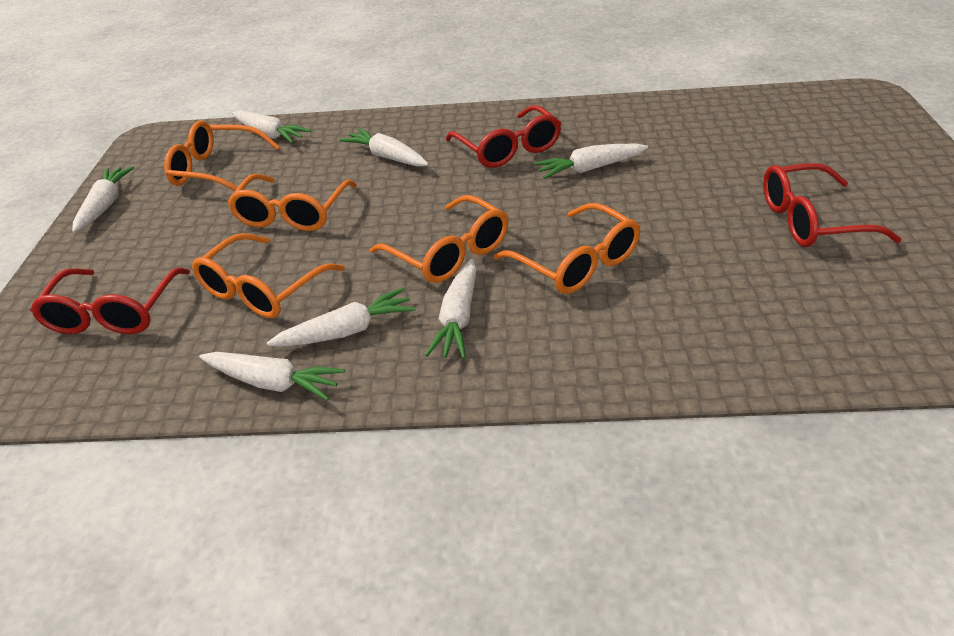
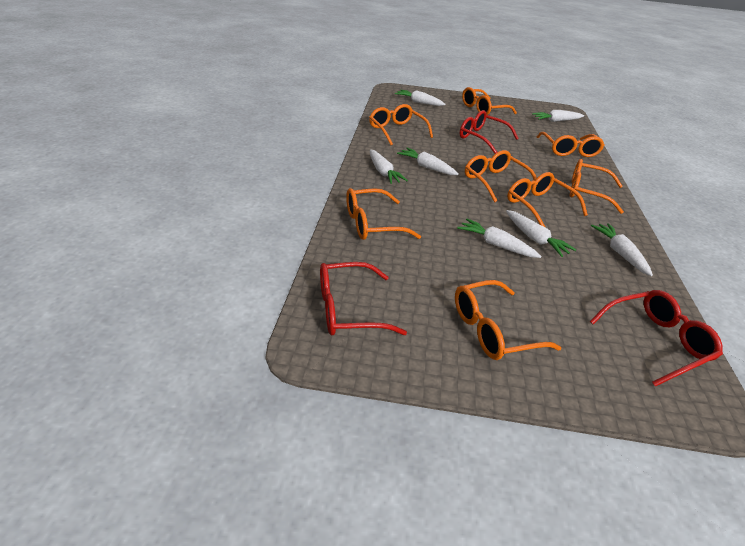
orange glasses: [164,121,280,191] [192,233,345,318] [227,174,357,231] [370,195,508,283] [493,203,641,294] = 5 -> [346,188,421,240] [369,104,433,145] [455,280,561,360] [462,87,517,115] [465,150,537,202] [507,172,588,228] [537,132,604,157] [570,159,624,214] = 8

